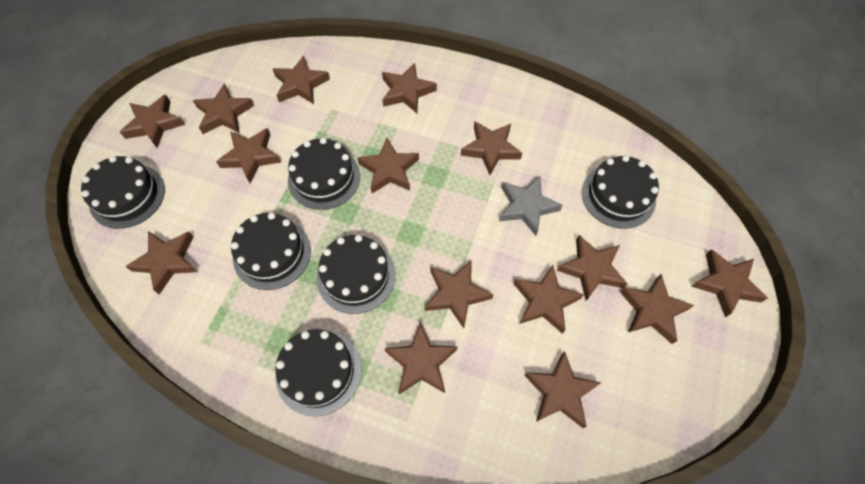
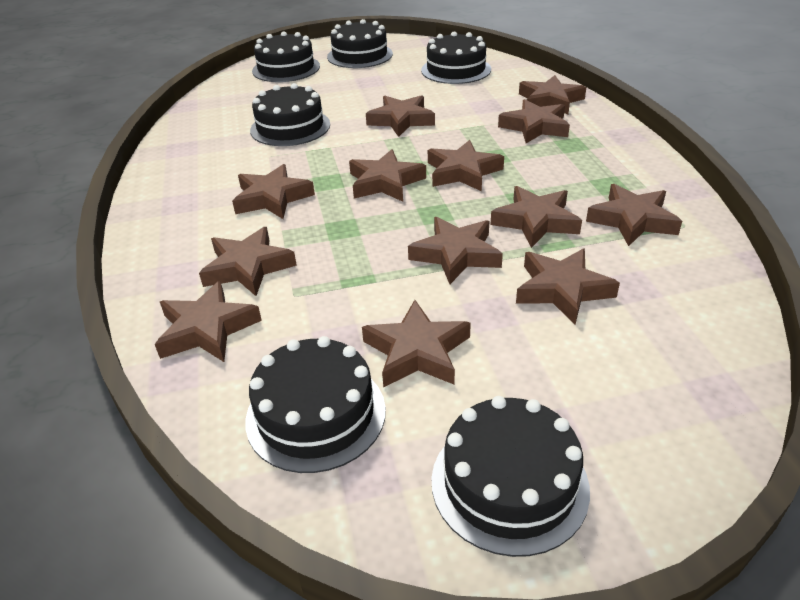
brown star: [120,95,185,148] [125,231,198,294] [193,83,254,134] [216,128,281,183] [273,55,330,104] [357,138,419,193] [382,63,437,113] [384,322,458,394] [425,260,494,328] [461,121,522,175] [513,265,584,334] [524,351,601,428] [557,235,628,301] [620,274,694,344] [691,249,768,317] = 15 -> [155,281,262,362] [199,227,297,296] [232,164,315,219] [349,149,426,202] [362,300,471,387] [366,95,435,137] [408,217,503,284] [428,140,504,191] [491,186,582,248] [498,99,570,143] [516,248,620,324] [519,75,586,114] [586,184,682,246] = 13
grey star: [499,176,563,236] = 1 -> none = 0

